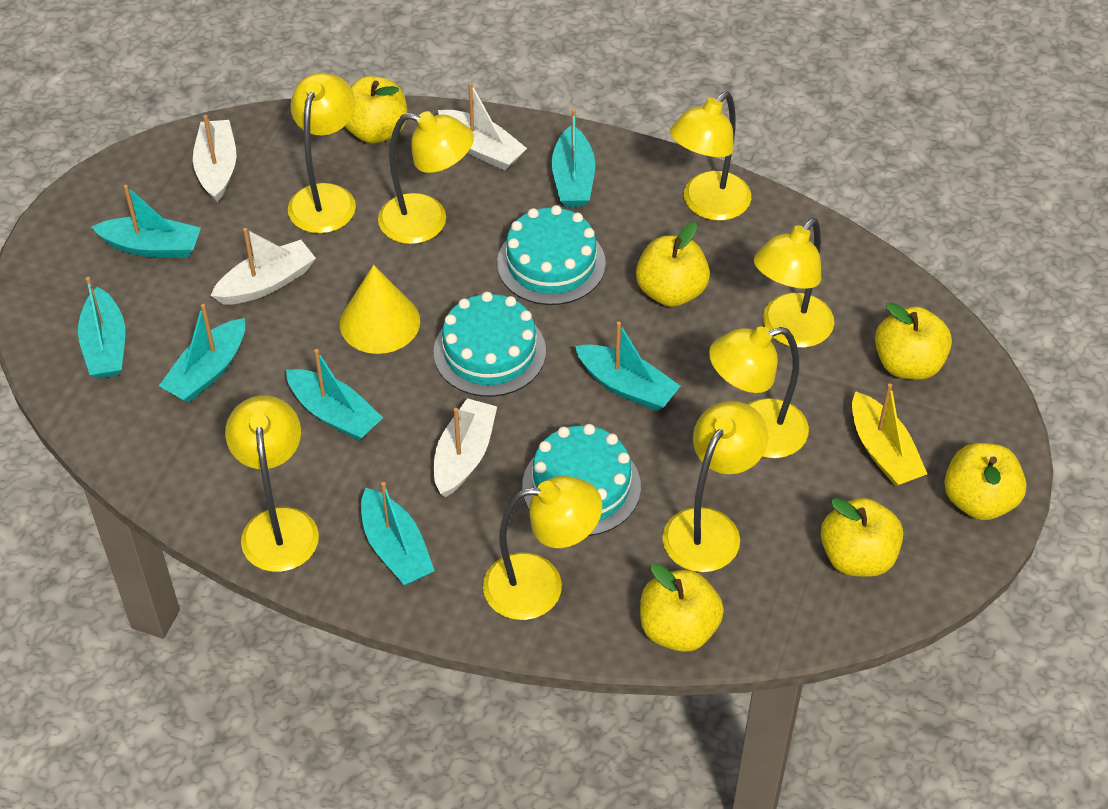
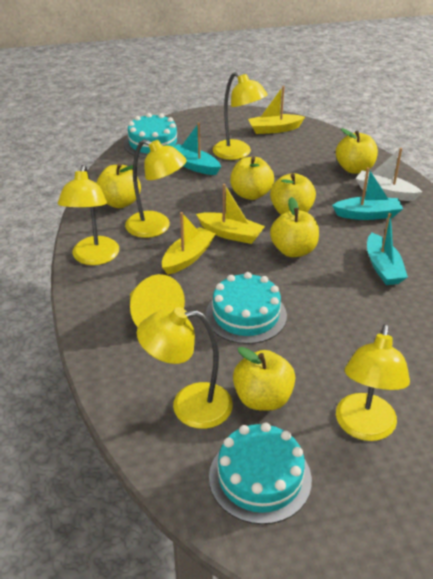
turquoise boat: [78,277,125,379] [91,185,201,258] [159,304,245,402] [286,349,383,441] [361,482,435,585] [552,109,595,207] [575,322,680,411] = 7 -> [174,123,221,175] [332,167,403,220] [367,213,408,285] = 3
white boat: [193,115,237,202] [210,228,316,304] [434,398,497,497] [438,82,527,170] = 4 -> [356,148,422,201] = 1
yellow boat: [852,383,927,486] = 1 -> [162,212,216,275] [196,184,265,244] [248,86,305,134] = 3
yellow lamp: [225,395,319,572] [288,73,356,233] [378,111,474,244] [483,476,602,620] [662,401,768,572] [670,91,751,221] [709,326,809,458] [754,218,834,348] = 8 -> [58,165,119,265] [125,139,187,238] [137,307,233,429] [213,72,268,160] [336,324,410,441] = 5

